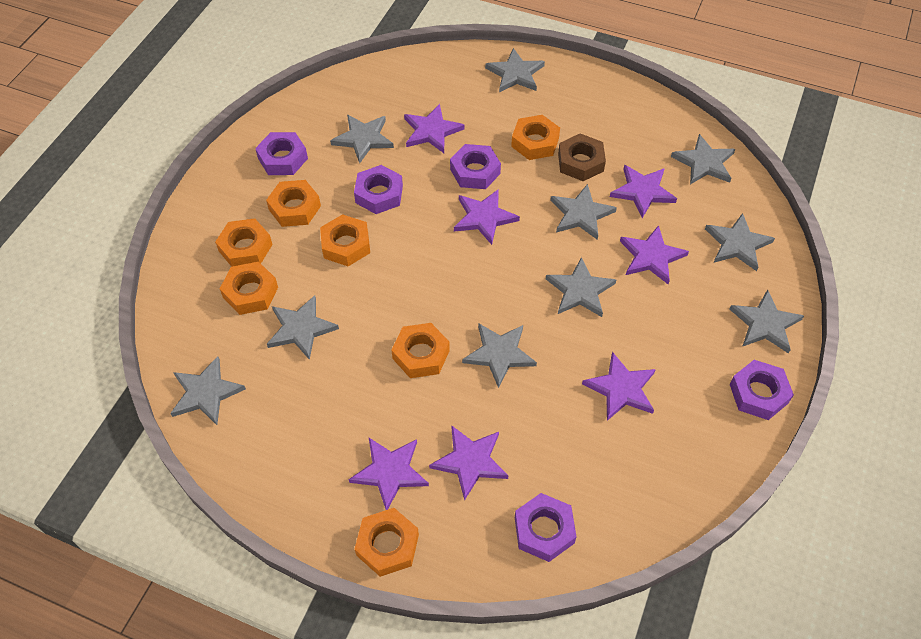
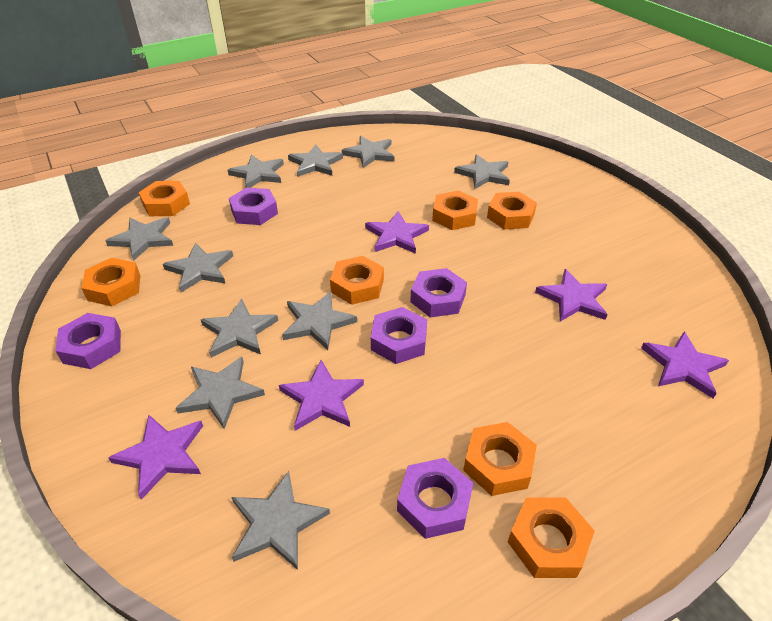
brown nut: [558,133,606,181] = 1 -> none = 0
purple star: [348,438,429,510] [404,104,465,153] [429,425,508,501] [454,189,520,245] [582,352,656,421] [610,165,677,218] [620,225,689,284] = 7 -> [108,415,203,500] [279,360,364,431] [365,211,429,254] [535,269,608,322] [641,331,729,398] = 5

